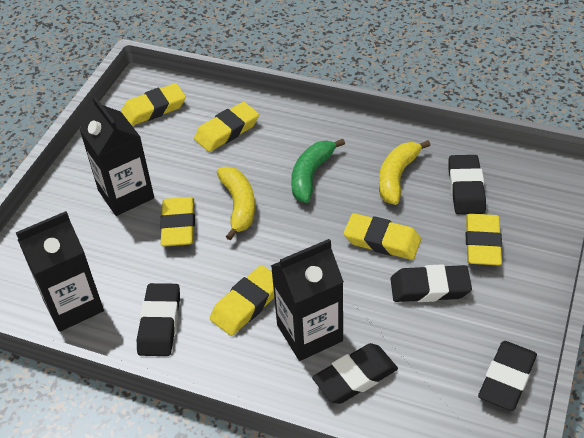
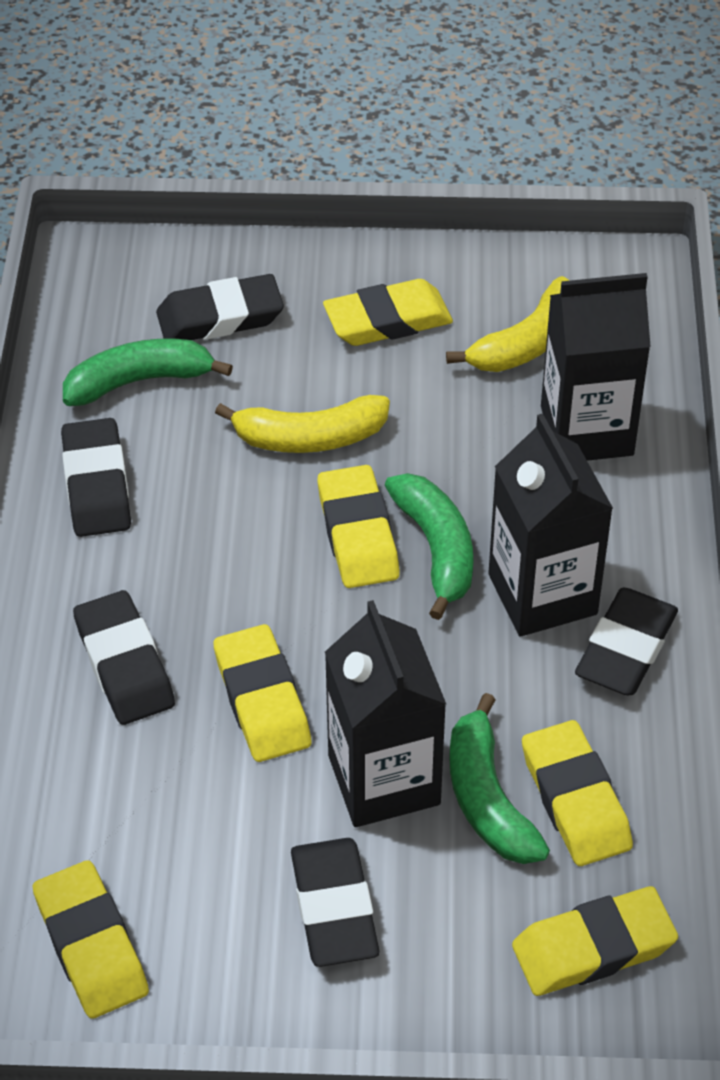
green banana: [291,139,345,203] = 1 -> [63,339,233,406] [385,473,473,620] [449,693,550,864] = 3

